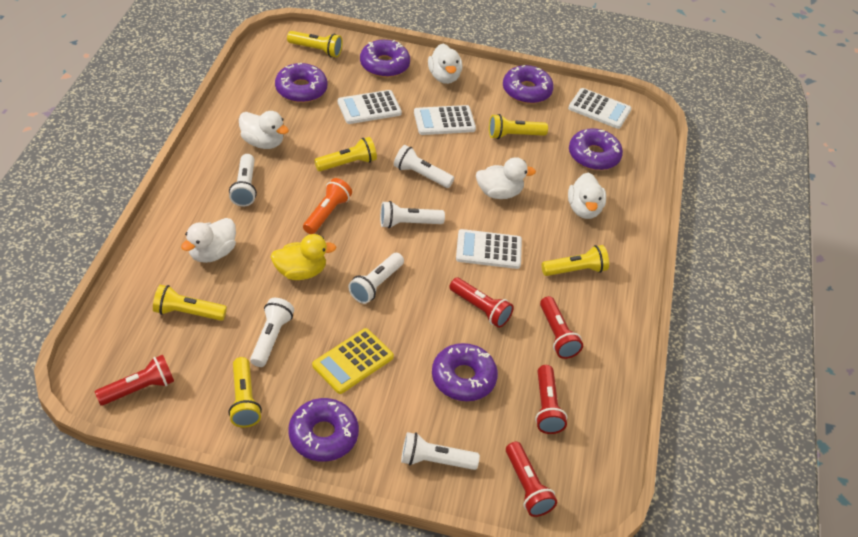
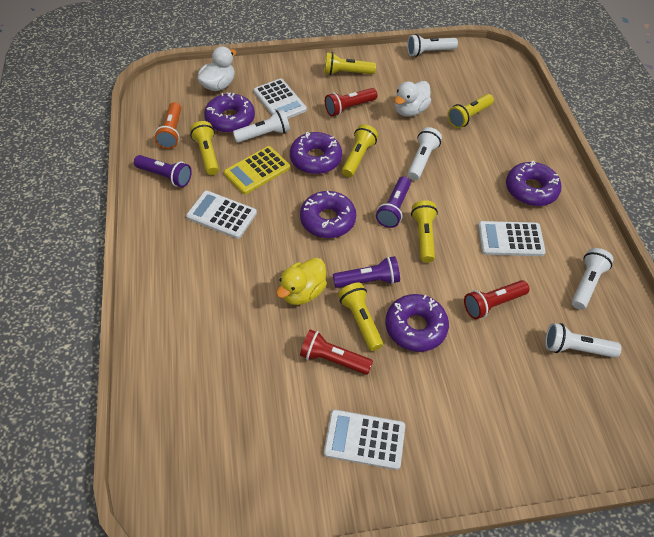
purple donut: [275,63,327,103] [288,398,359,461] [360,40,410,77] [432,343,498,401] [503,65,554,104] [569,128,623,170] = 6 -> [204,92,255,133] [290,132,342,174] [300,191,356,238] [385,294,449,352] [506,161,561,206] = 5
purple flashlight: none = 0 -> [134,155,192,187] [333,256,400,288] [376,176,411,228] = 3
red flashlight: [95,355,174,405] [450,278,514,328] [506,442,557,517] [535,365,567,434] [540,296,583,359] = 5 -> [300,329,373,375] [325,88,378,116] [464,280,530,319] = 3
white duck: [181,218,236,263] [239,111,289,149] [428,44,462,84] [476,157,536,199] [568,173,606,219] = 5 -> [197,46,236,91] [394,81,431,117] = 2
white flashlight: [229,154,257,207] [250,298,294,367] [348,253,404,304] [380,201,445,228] [394,145,454,188] [401,432,480,470] = 6 -> [233,109,290,143] [407,34,458,57] [408,127,442,180] [545,323,621,358] [571,248,613,310] = 5

